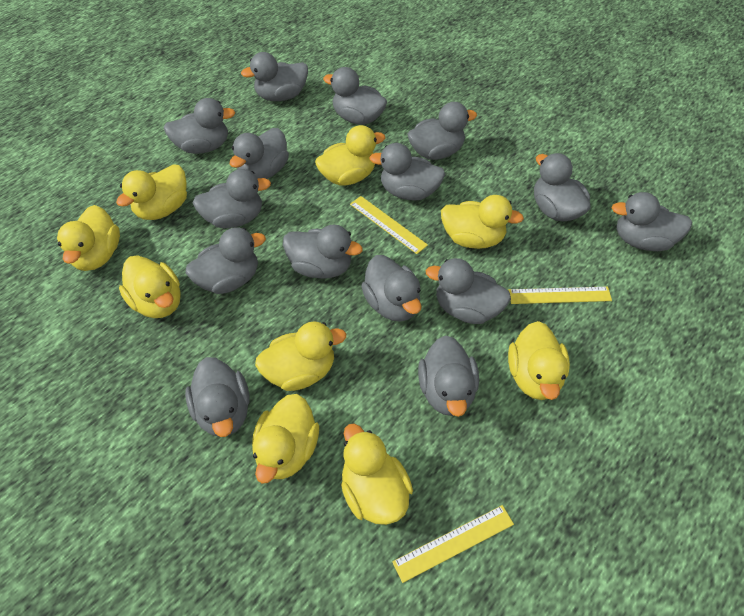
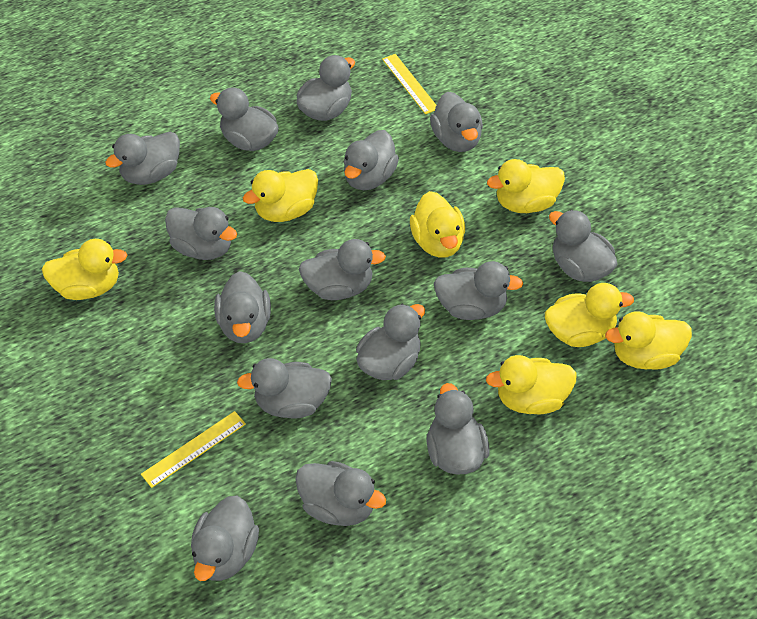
yellow duck: [57,205,120,271] [116,164,187,220] [119,255,181,318] [252,394,319,484] [255,322,346,391] [315,125,385,186] [341,424,413,525] [441,195,524,249] [508,321,570,400] = 9 -> [42,239,128,300] [243,169,318,222] [410,191,465,258] [486,355,576,414] [487,159,565,213] [545,283,634,347] [605,311,692,370] = 7
yellow ruler: [350,196,428,254] [392,505,514,583] [508,286,612,304] = 3 -> [141,411,246,488] [382,54,436,114] = 2

